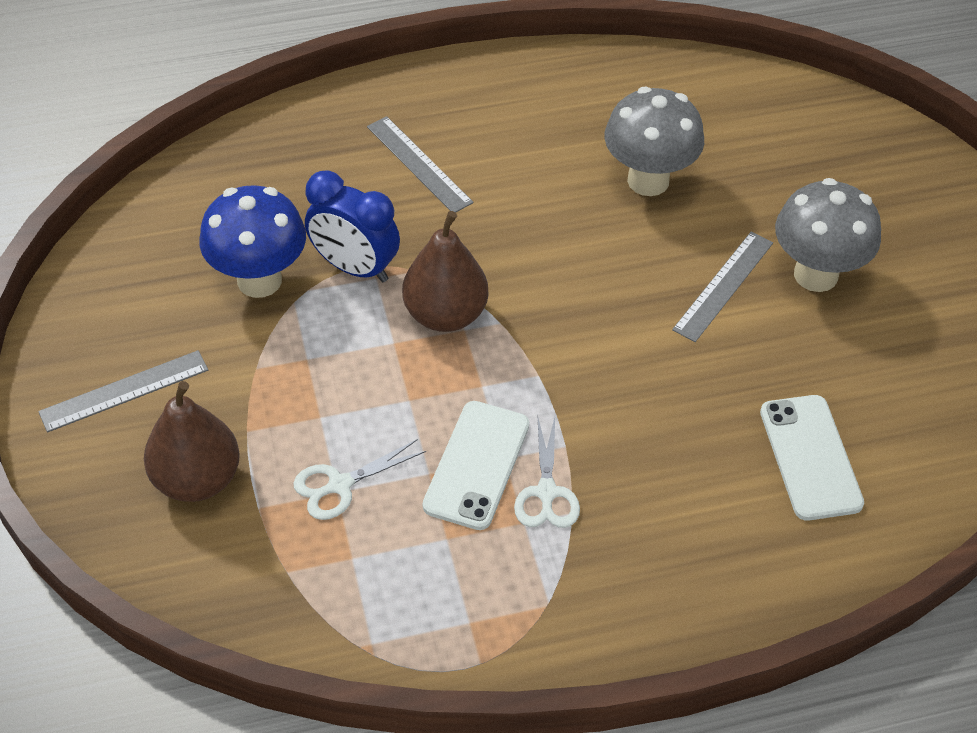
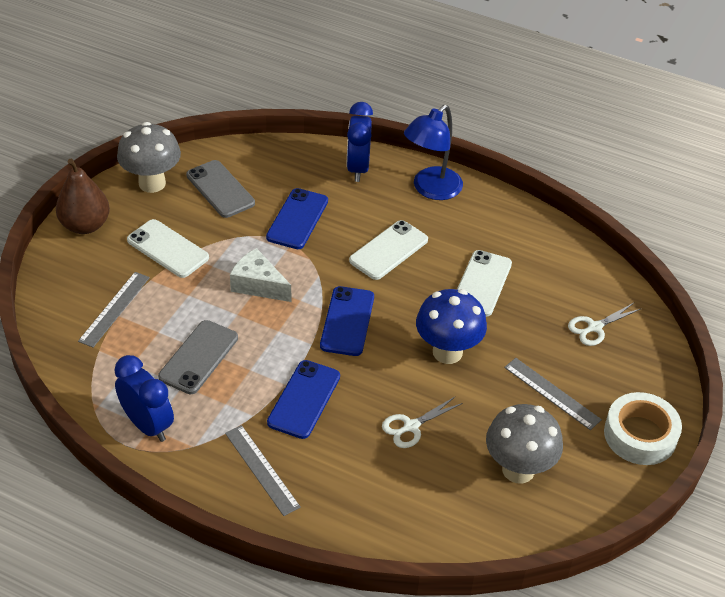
blue clock: [305,170,400,282] = 1 -> [114,355,174,442] [347,102,373,182] = 2
blue lamp: none = 0 -> [404,105,463,200] = 1
blue phone: none = 0 -> [266,188,328,249] [267,360,340,439] [320,286,374,356] = 3
brown pear: [144,381,240,502] [402,211,488,332] = 2 -> [56,159,110,234] = 1
grey phone: none = 0 -> [158,320,238,394] [186,160,255,218] = 2
white cheese: none = 0 -> [230,248,291,302] = 1
white phone: [423,401,529,530] [760,395,864,521] = 2 -> [127,219,209,278] [349,220,428,280] [457,250,512,317] = 3
white tape: none = 0 -> [604,392,682,465] = 1

